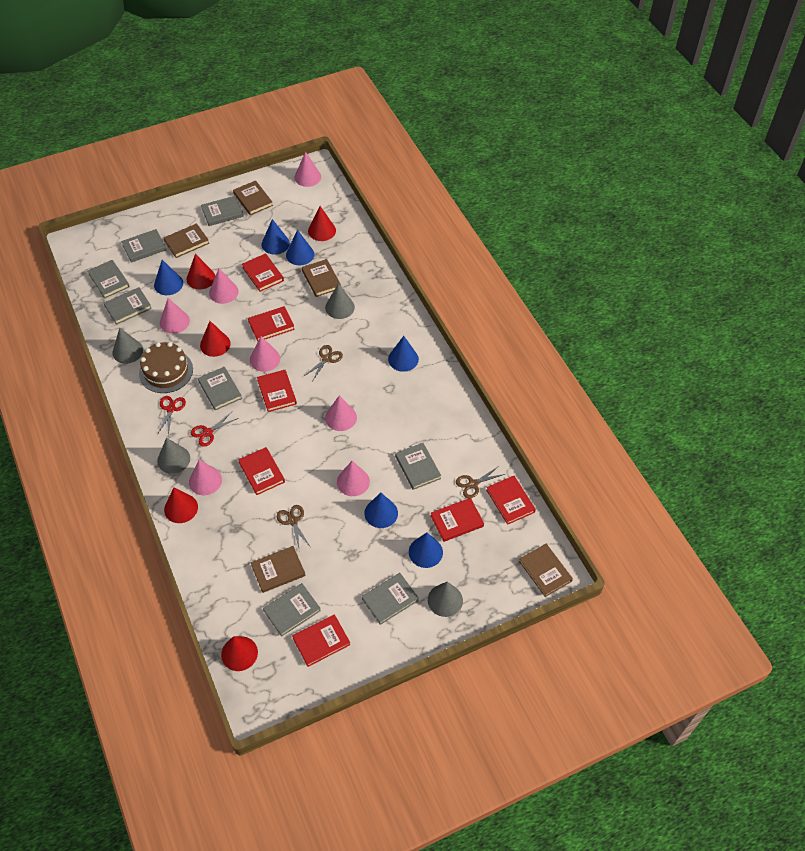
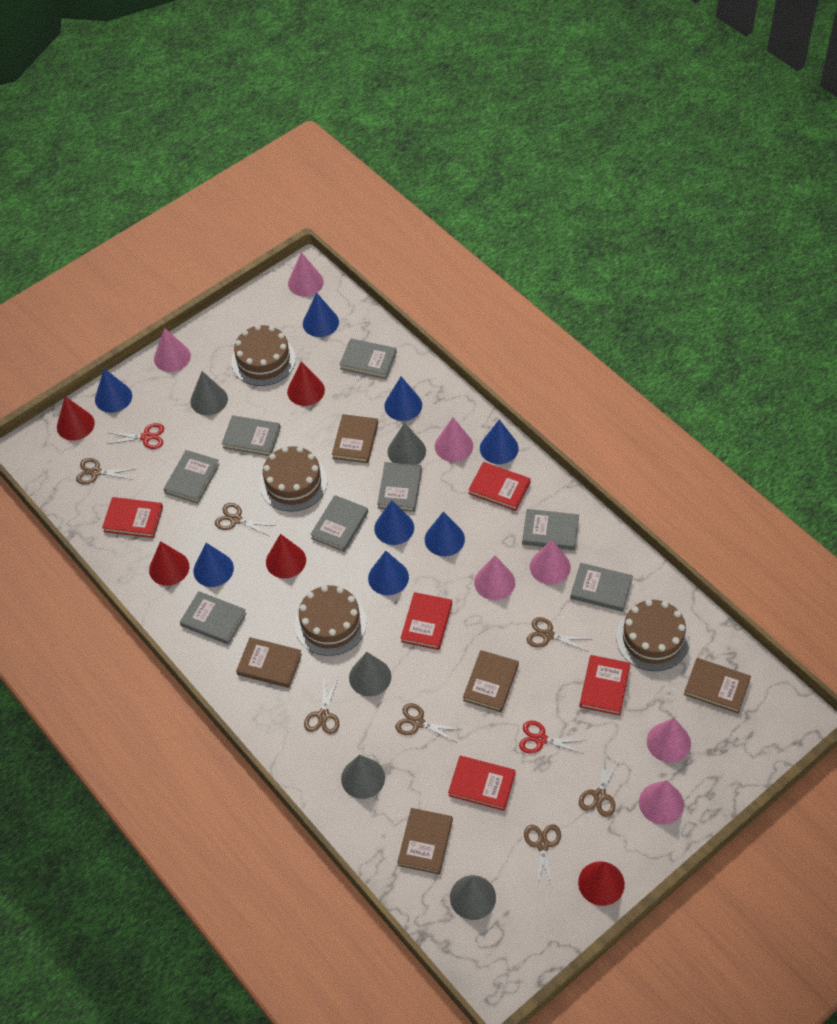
blue cone: [154,260,183,295] [262,219,290,255] [286,230,314,265] [364,493,398,528] [388,336,419,372] [409,532,443,568] = 6 -> [95,369,132,413] [193,543,234,587] [303,293,339,337] [368,551,409,595] [374,500,414,545] [384,376,422,421] [425,512,465,556] [480,419,519,464] = 8
brown cake: [139,342,193,393] = 1 -> [231,325,296,386] [260,446,327,512] [295,585,367,656] [616,599,690,671] = 4
brown scissors: [277,505,310,548] [303,345,343,380] [456,466,505,498] = 3 -> [76,458,135,485] [215,503,276,536] [304,676,339,734] [395,703,461,742] [524,825,561,889] [526,617,592,652] [579,753,620,817] = 7
grey cone: [113,328,143,364] [157,438,190,474] [325,283,355,319] [428,582,463,617] = 4 -> [190,371,228,415] [341,755,385,799] [349,652,391,696] [387,422,426,465] [450,875,496,920] = 5
red book: [238,447,285,495] [242,253,284,292] [248,306,295,342] [257,370,297,412] [292,614,350,667] [431,498,484,542] [486,476,536,525] = 7 -> [102,497,163,538] [401,592,452,650] [448,756,516,811] [468,462,531,511] [579,655,630,716] = 5

